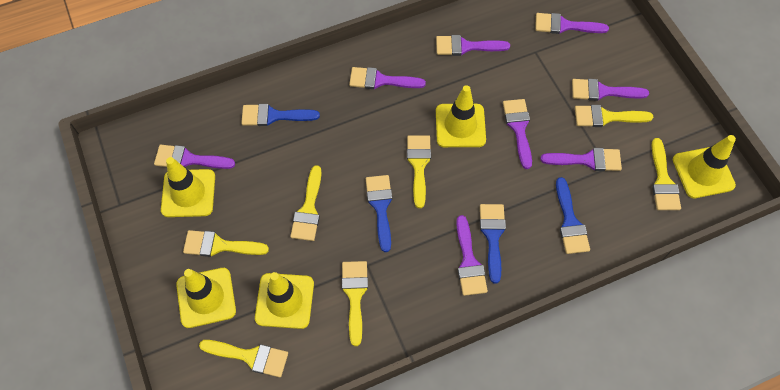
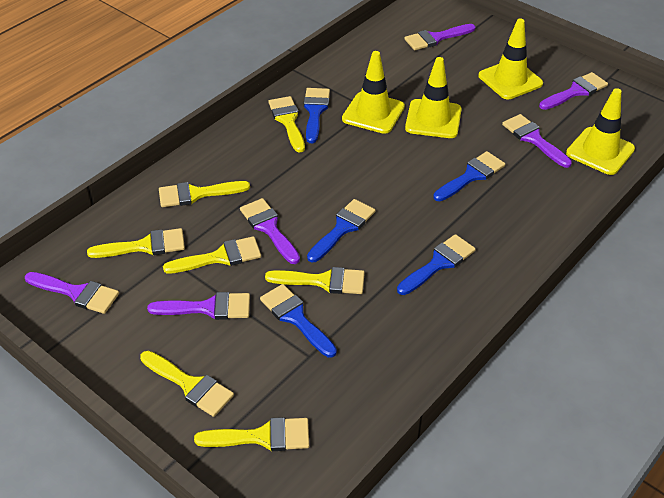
blue brush: [241,104,320,126] [366,175,392,252] [480,204,506,283] [556,177,590,254] = 4 -> [260,284,337,358] [304,88,330,143] [307,199,375,262] [397,234,476,295] [433,151,505,201] = 5
purple brush: [154,145,235,169] [349,67,426,89] [436,35,510,56] [456,215,488,296] [503,99,532,169] [535,13,609,34] [540,148,622,171] [572,79,649,101] = 8 -> [25,272,119,314] [147,292,250,320] [240,198,300,264] [404,24,476,50] [502,114,572,168] [539,72,608,110] = 6
yellow traffic cone: [161,157,215,217] [176,268,236,328] [255,272,314,329] [436,85,486,147] [673,135,736,198] = 5 -> [342,51,405,134] [405,57,462,138] [478,18,543,99] [566,88,635,175] = 4

